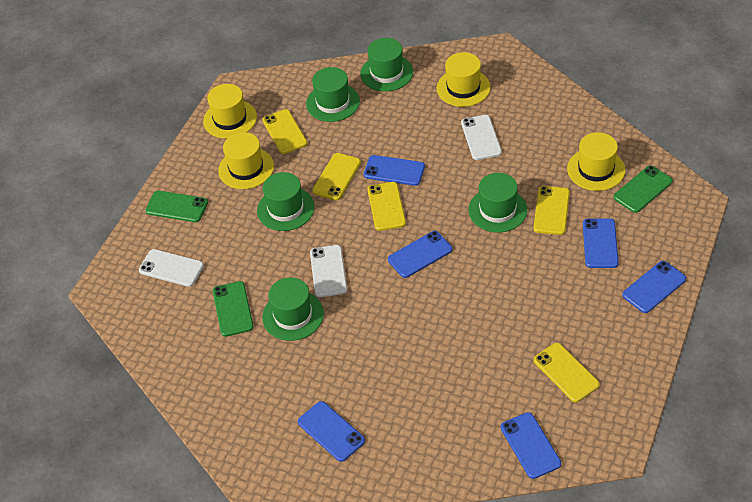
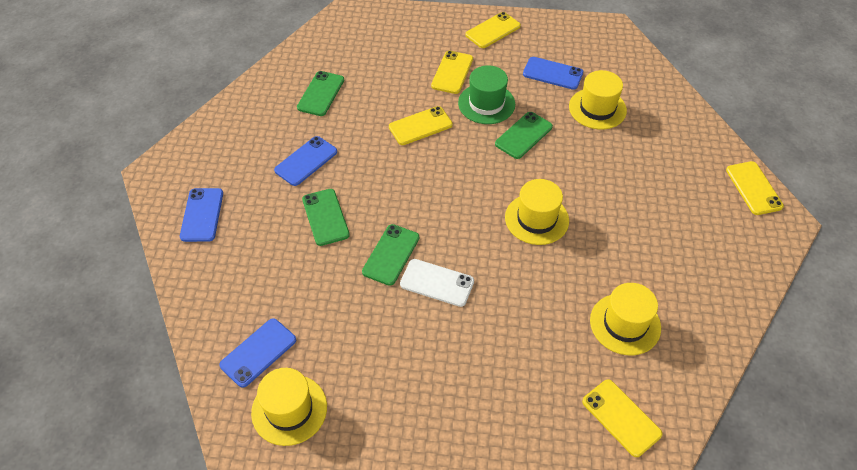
blue phone: [298,401,365,462] [364,155,425,186] [388,231,452,278] [501,412,561,479] [583,218,619,268] [622,261,686,313] = 6 -> [180,188,223,242] [219,319,296,388] [274,136,337,186] [523,57,583,90] = 4
green hat: [257,172,315,231] [262,277,324,341] [306,67,360,122] [360,38,413,91] [469,173,527,232] = 5 -> [458,65,515,124] = 1
green phone: [145,191,208,222] [213,281,254,337] [614,165,673,213] = 3 -> [297,71,344,116] [302,189,350,246] [362,224,419,286] [495,112,553,159] = 4
white phone: [139,249,204,287] [310,245,347,297] [461,115,502,160] = 3 -> [400,259,474,307] = 1

